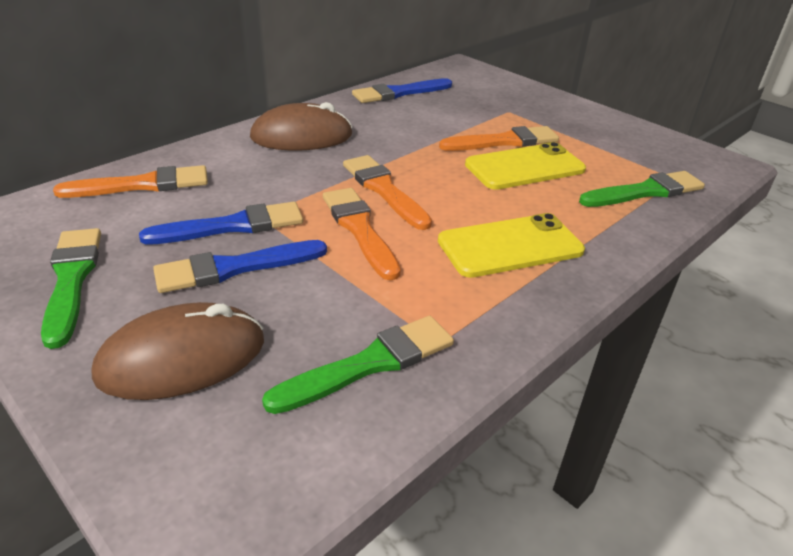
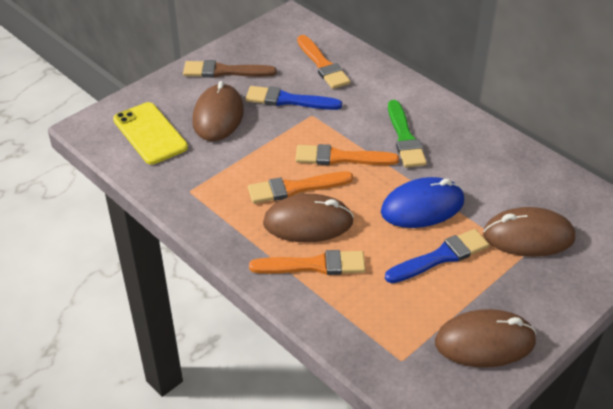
blue brush: [139,202,303,245] [153,240,327,293] [352,78,452,103] = 3 -> [246,86,342,110] [385,229,489,283] = 2
blue mouse: none = 0 -> [381,177,464,228] = 1
brown brush: none = 0 -> [183,60,277,78] = 1
brown mouse: [92,302,264,400] [250,102,353,151] = 2 -> [192,81,244,141] [263,194,354,243] [435,309,537,368] [483,207,575,257] = 4
green brush: [41,228,101,349] [262,316,454,414] [579,171,705,207] = 3 -> [388,100,427,168] = 1
yellow phone: [438,213,585,278] [465,142,586,190] = 2 -> [113,102,188,165] = 1

